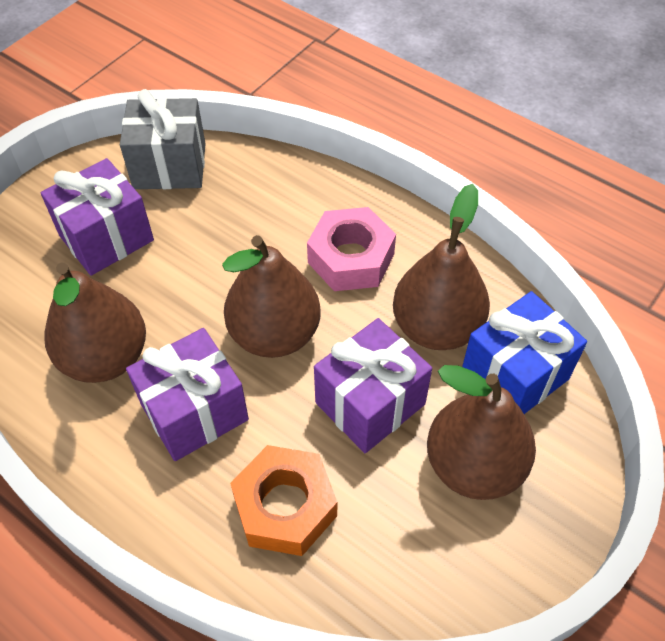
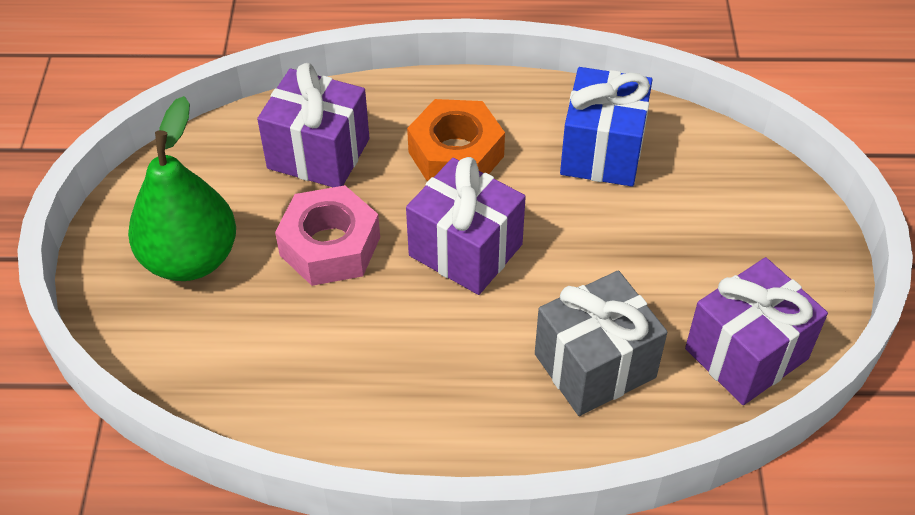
brown pear: [44,262,146,383] [222,235,320,358] [393,184,490,350] [427,365,536,500] = 4 -> none = 0
green pear: none = 0 -> [128,96,236,281] = 1

